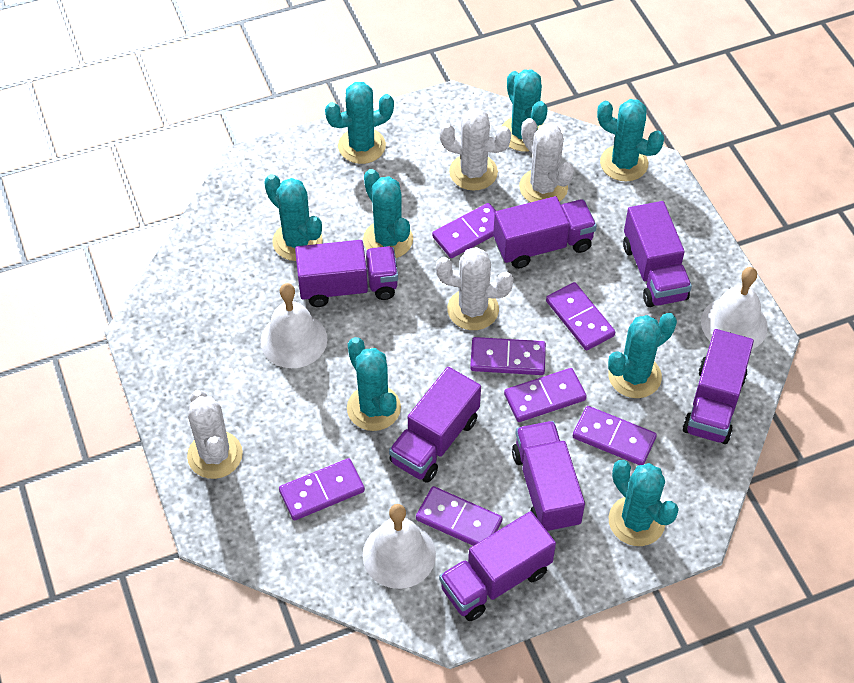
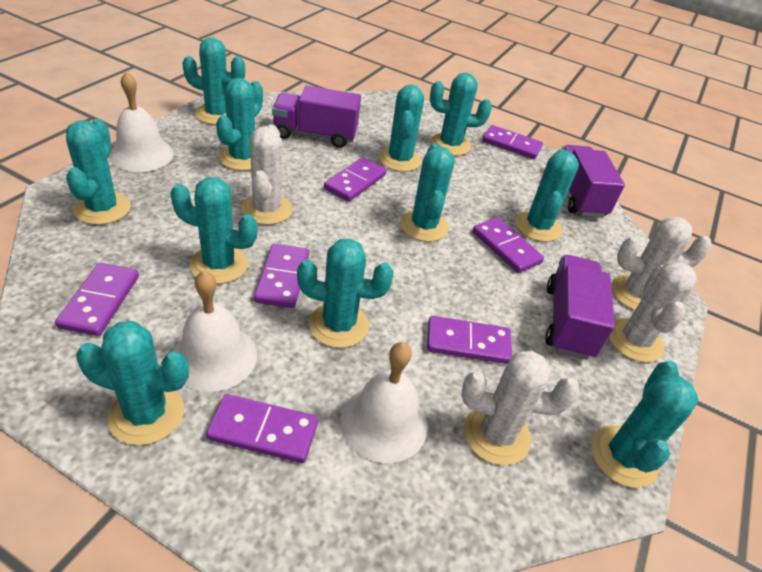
purple truck: [295,240,398,307] [389,367,481,483] [439,511,556,621] [493,196,597,269] [512,421,585,533] [623,201,692,307] [683,329,754,444] = 7 -> [272,86,361,148] [545,255,615,360] [562,145,625,218] = 3
turquoise cactus: [264,174,323,261] [325,82,394,164] [347,337,401,431] [363,169,413,258] [501,69,548,151] [597,99,664,181] [608,313,677,398] [609,460,679,546] = 8 -> [66,119,131,225] [76,321,189,445] [170,177,258,284] [182,37,245,125] [216,78,263,171] [297,238,394,348] [379,85,424,172] [400,144,454,242] [430,73,492,156] [515,149,579,242] [591,361,698,488] = 11

